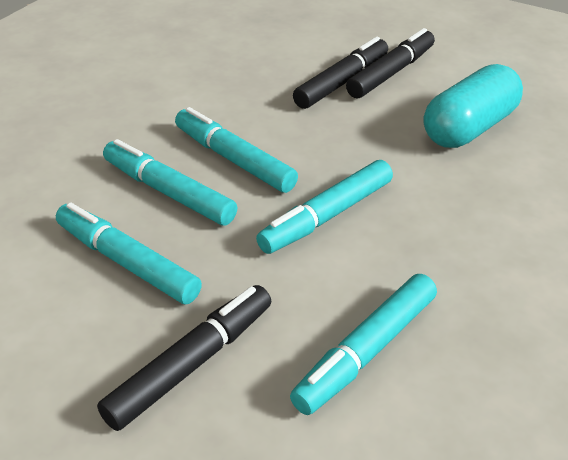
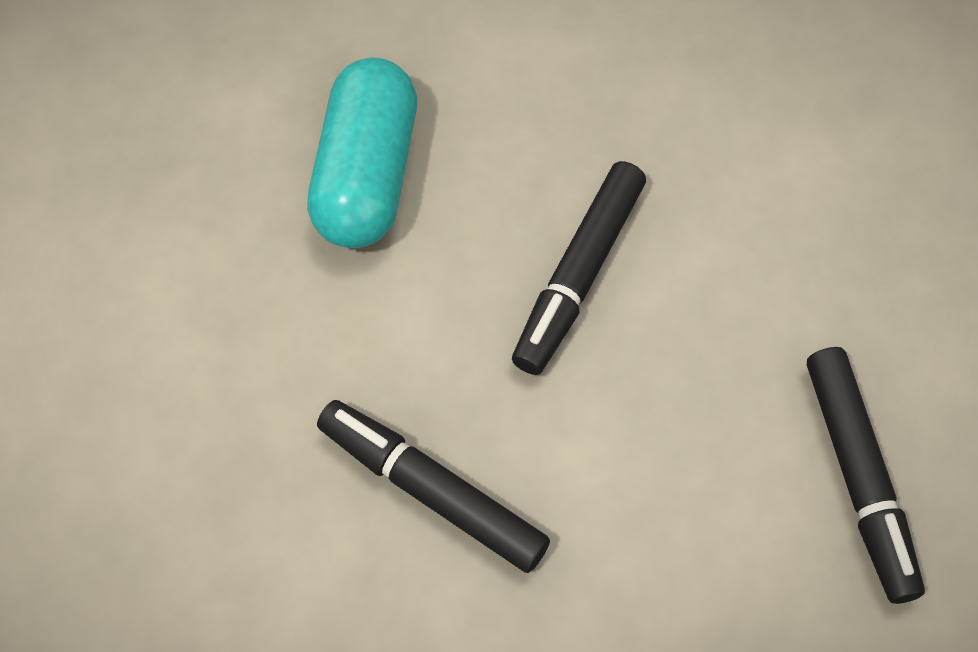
turquoise marker: [56,202,202,304] [103,139,238,226] [175,107,298,193] [256,160,393,254] [290,274,437,415] = 5 -> none = 0

